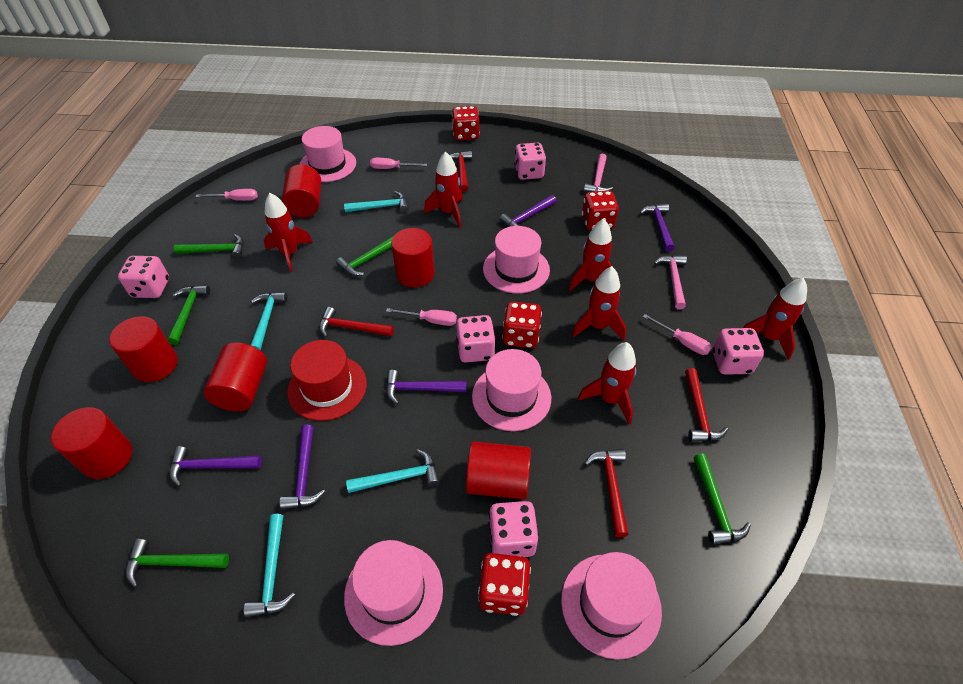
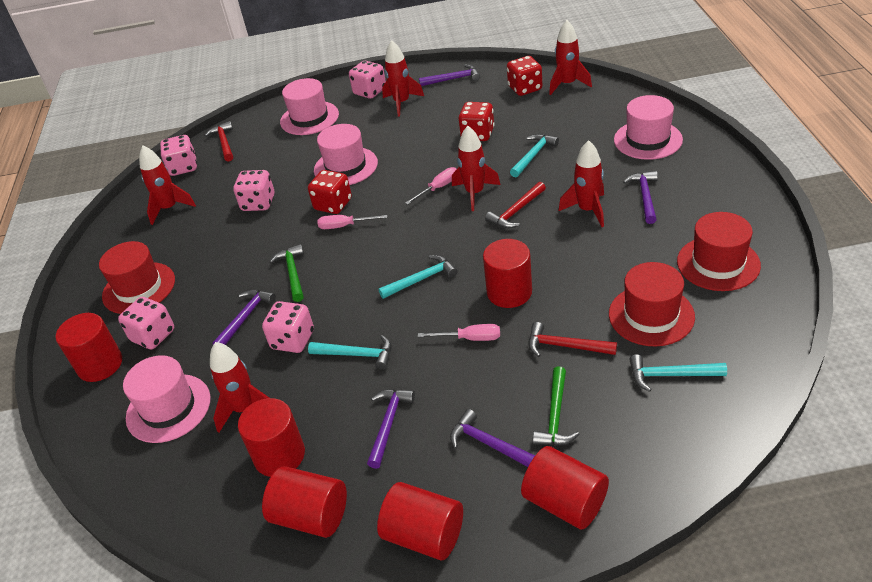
green hammer: [126,539,229,588] [167,285,210,345] [174,234,244,259] [336,236,394,276] [694,454,751,545] = 5 -> [270,244,304,302] [533,366,579,445] = 2
pink hammer: [583,154,613,192] [654,255,687,310] = 2 -> none = 0
pink hat: [299,126,356,182] [344,540,443,646] [472,349,551,431] [483,226,550,294] [561,552,662,659] = 5 -> [123,355,211,443] [280,78,339,135] [314,124,378,185] [614,95,683,160] = 4
pink screwdriver: [196,189,257,201] [370,158,427,169] [386,308,457,326] [642,314,712,355] = 4 -> [317,215,387,229] [405,167,457,205] [418,324,500,341] = 3
red dice: [452,106,480,141] [478,553,531,616] [502,301,542,348] [582,191,619,230] = 4 -> [308,170,352,214] [459,102,495,141] [507,56,542,96] = 3
red hammer: [319,307,394,337] [450,151,472,192] [585,449,629,538] [685,368,728,442] = 4 -> [205,121,233,162] [485,182,546,228] [528,322,617,357] = 3
red hat: [287,340,367,421] = 1 -> [99,241,175,314] [609,262,695,347] [677,212,761,291] = 3

